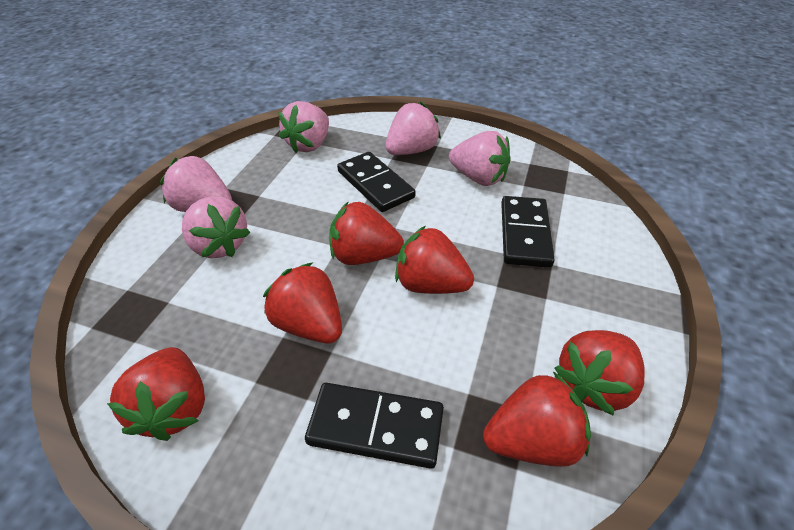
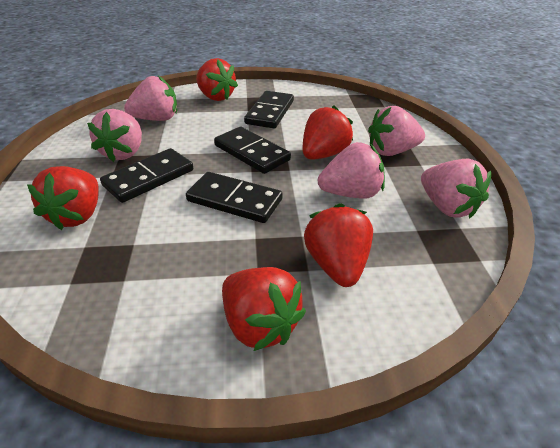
black domino: [305,383,444,469] [337,152,416,212] [501,196,555,268] = 3 -> [100,148,193,203] [186,172,283,223] [214,127,291,174] [244,91,294,128] = 4
red strawberry: [107,347,205,441] [263,263,342,343] [329,201,404,265] [395,226,474,294] [483,371,591,467] [554,330,645,416] = 6 -> [27,166,98,230] [196,58,238,101] [222,267,306,351] [303,105,353,160] [304,203,373,287] = 5

